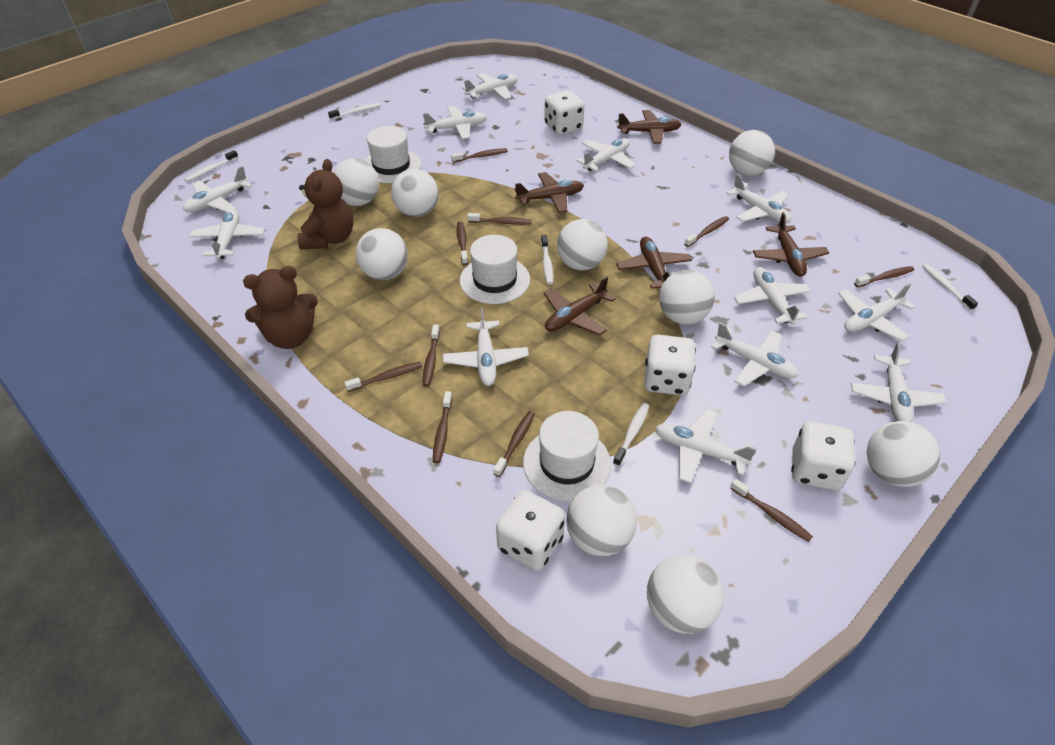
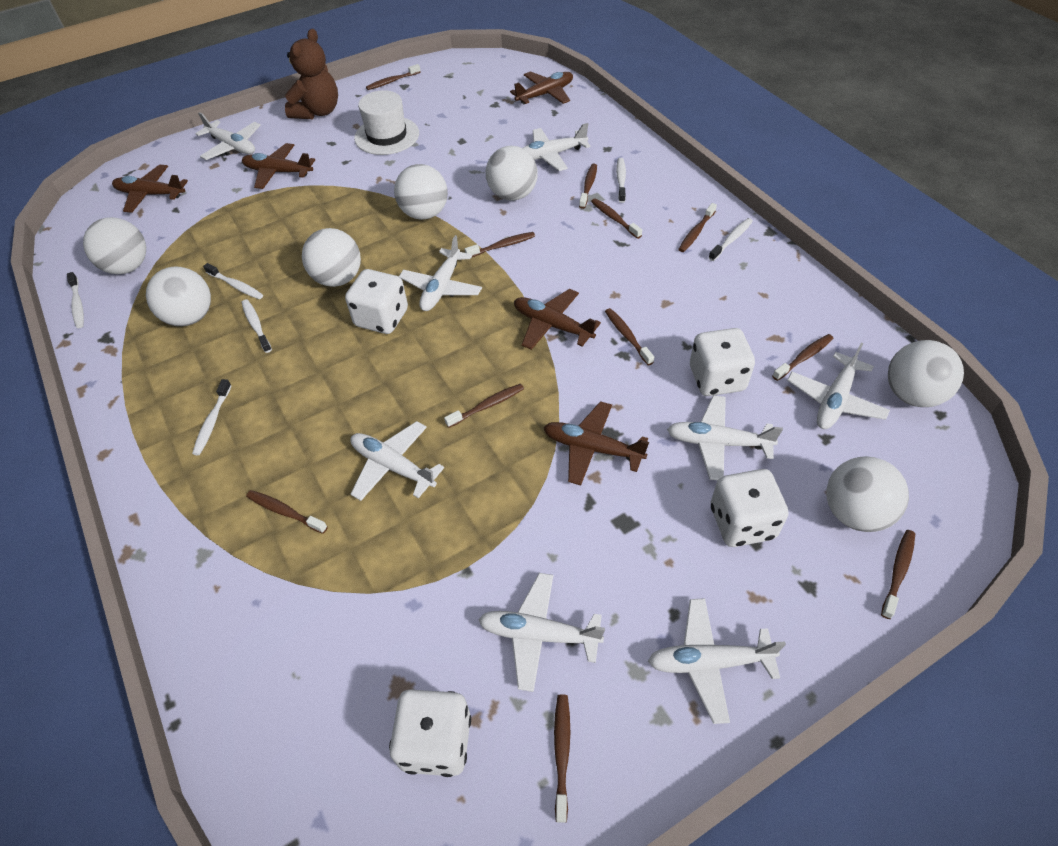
brown teddy bear: [243,266,318,349] [298,159,353,249] = 2 -> [285,29,338,119] = 1
brown toothbrush: [344,362,422,392] [423,325,440,387] [433,391,452,463] [451,148,508,163] [457,221,468,265] [467,213,531,225] [494,411,535,477] [684,216,729,247] [730,479,813,542] [854,266,914,287] = 10 -> [246,490,328,534] [366,64,421,90] [444,384,524,428] [465,232,535,258] [554,694,570,823] [579,164,597,209] [591,198,642,239] [605,308,654,365] [678,203,717,252] [772,334,834,381] [881,530,915,619] = 11
white ball: [333,158,379,206] [356,228,408,280] [391,169,439,217] [557,219,608,270] [566,484,637,556] [647,555,724,634] [659,270,715,325] [729,130,775,176] [866,421,940,487] = 9 -> [83,217,146,274] [146,266,211,326] [302,228,361,287] [394,164,448,220] [486,146,538,201] [826,456,909,532] [888,340,964,407] = 7
white hat: [364,126,422,183] [460,235,530,304] [523,411,611,501] = 3 -> [354,90,419,155] = 1
white plane: [183,166,252,213] [189,209,265,259] [423,106,487,139] [443,307,529,386] [462,73,518,100] [576,138,636,171] [655,409,757,483] [711,322,799,386] [726,174,791,223] [734,267,811,325] [838,283,915,342] [851,342,946,422] = 12 -> [195,112,261,160] [350,421,444,501] [399,235,482,311] [478,573,605,692] [523,123,591,171] [648,598,786,724] [667,395,783,481] [787,343,890,429] = 8
white toothbrush: [184,150,238,182] [328,103,381,120] [541,235,553,285] [613,403,649,466] [922,264,978,311] = 5 -> [67,272,84,328] [192,379,232,455] [203,263,263,299] [242,299,272,353] [616,158,626,203] [709,218,753,261] = 6

